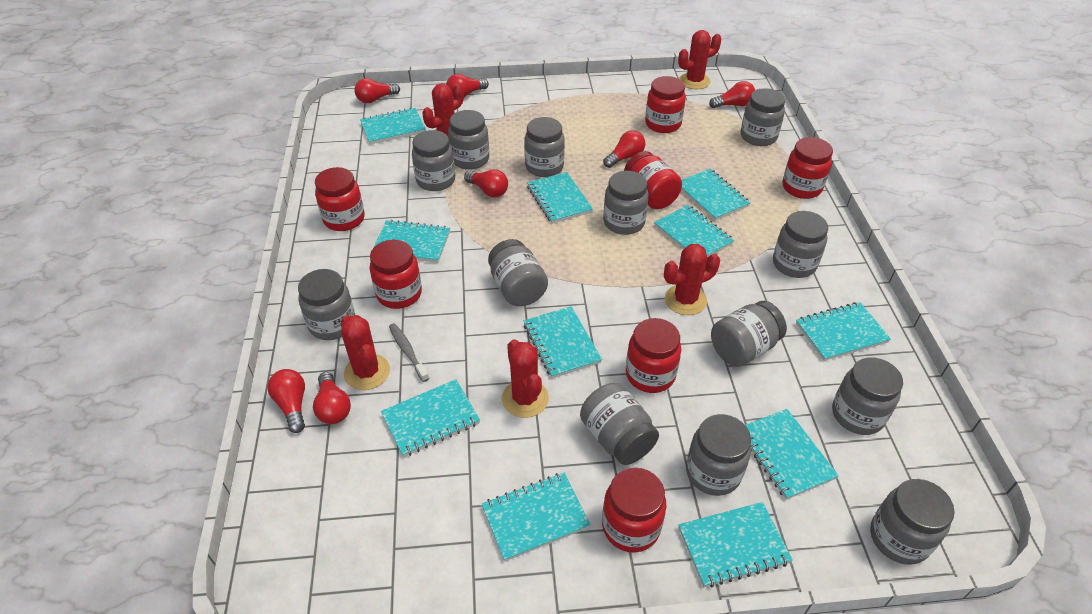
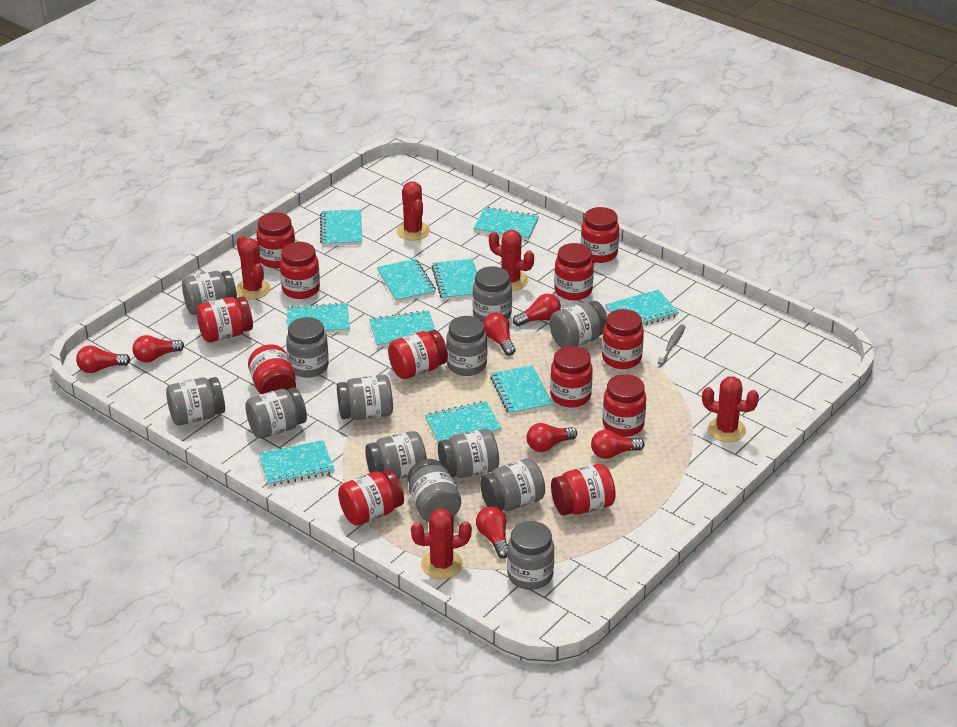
red jar: [315,167,365,231] [370,240,422,309] [602,467,666,553] [624,151,682,209] [626,318,681,393] [645,76,686,133] [783,137,833,199] = 7 -> [196,296,253,342] [248,344,296,394] [256,212,295,268] [280,242,320,299] [338,469,404,526] [388,330,448,379] [550,346,593,408] [551,464,616,515] [554,243,594,300] [581,207,619,263] [602,309,644,369] [603,374,646,437] = 12
turquoise notebook: [360,107,426,145] [373,220,450,263] [381,379,480,457] [482,473,590,561] [524,306,602,378] [527,172,593,224] [654,205,734,258] [678,502,793,587] [681,169,751,221] [745,409,839,500] [796,302,891,361] = 11 -> [258,440,335,487] [287,303,350,333] [320,209,362,246] [369,310,436,348] [377,259,436,303] [425,401,502,443] [432,259,477,300] [473,207,539,240] [490,365,552,415] [605,290,679,326] = 10

